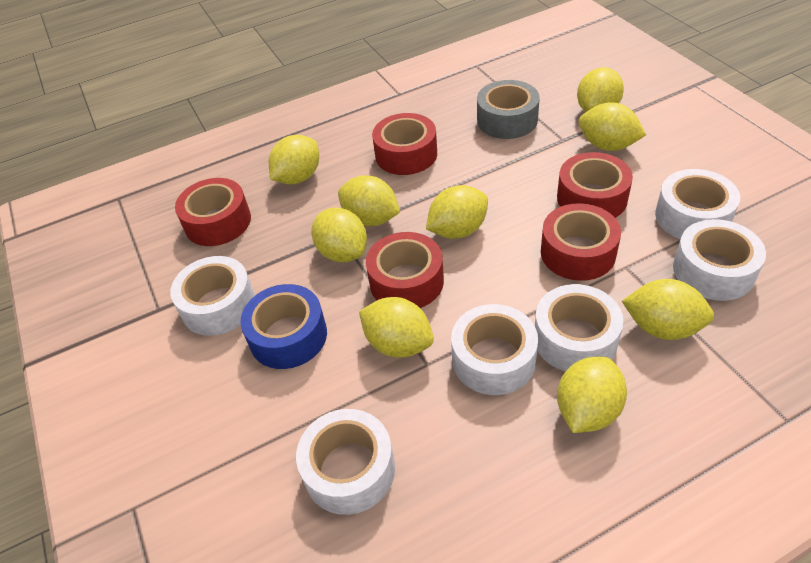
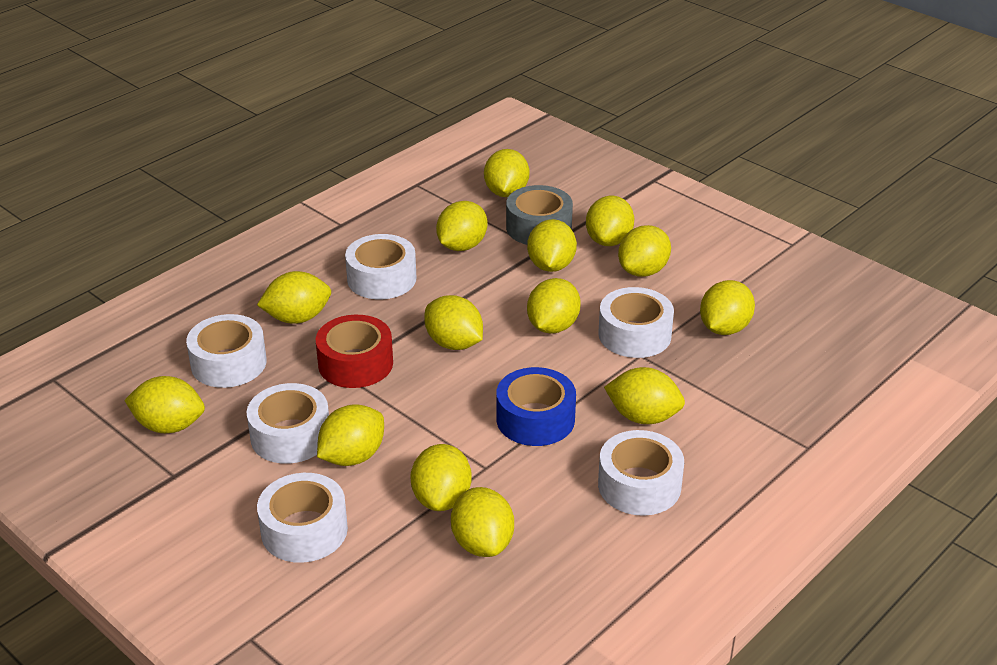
red tape: [175,178,251,246] [366,232,444,308] [372,113,437,175] [541,203,621,281] [557,152,633,218] = 5 -> [316,315,393,388] = 1
yellow lemon: [269,135,319,184] [311,207,367,262] [338,175,400,226] [359,297,434,358] [426,185,488,239] [557,356,627,433] [577,67,624,112] [579,102,646,151] [622,279,714,340] = 9 -> [124,376,205,433] [257,271,331,324] [317,404,384,466] [410,444,471,511] [424,295,483,350] [436,201,488,251] [451,487,514,557] [484,149,529,197] [527,219,577,272] [527,278,581,334] [586,196,634,246] [604,367,685,424] [618,225,671,277] [700,280,755,335] = 14

